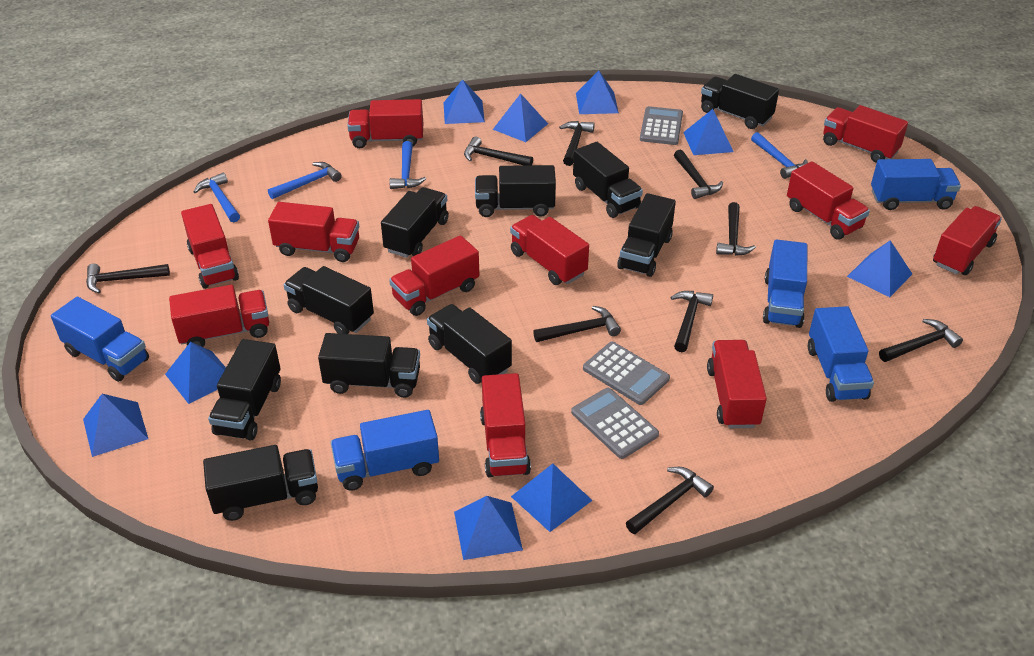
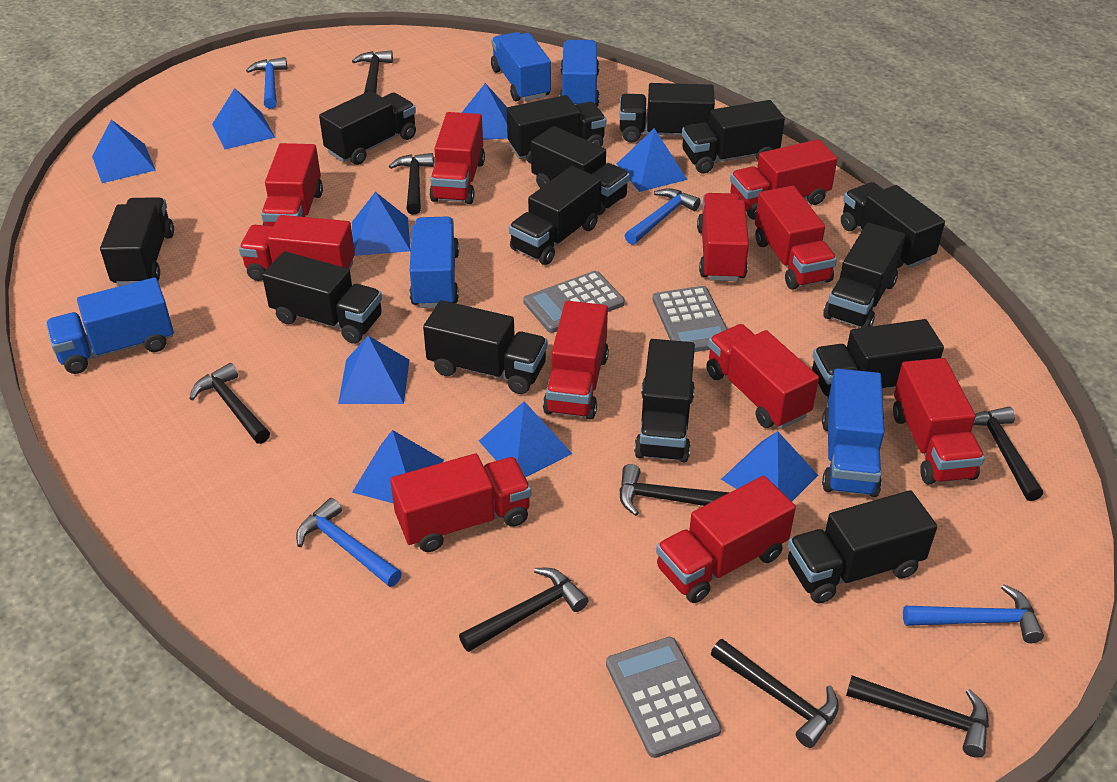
black hammer: [86,264,170,293] [464,136,533,165] [533,306,621,342] [559,121,595,166] [626,467,714,534] [670,291,713,352] [674,149,723,199] [716,202,756,256] [879,319,963,362] = 9 -> [189,363,270,444] [352,51,393,93] [389,153,434,215] [459,568,589,652] [619,464,730,516] [711,639,839,748] [846,675,989,758] [973,407,1043,501] = 8
black truck: [203,445,318,521] [208,339,281,441] [284,266,374,334] [318,333,420,398] [381,187,449,258] [427,304,512,384] [475,165,556,217] [573,142,643,218] [617,193,676,277] [701,74,779,129] = 10 -> [100,197,174,286] [262,251,382,344] [319,91,416,165] [423,300,547,394] [507,95,606,164] [509,166,602,265] [531,126,630,215] [619,83,715,143] [634,339,695,462] [682,100,785,173] [788,490,937,604] [812,319,944,398] [823,223,906,328] [841,182,945,268] = 14

